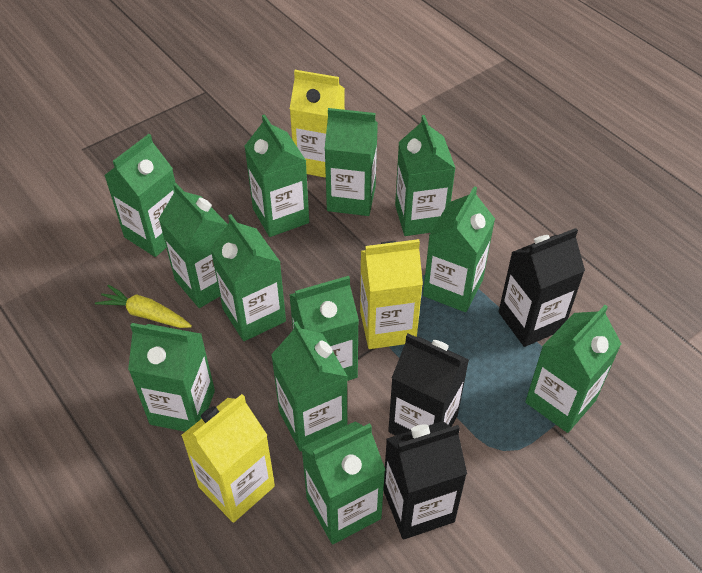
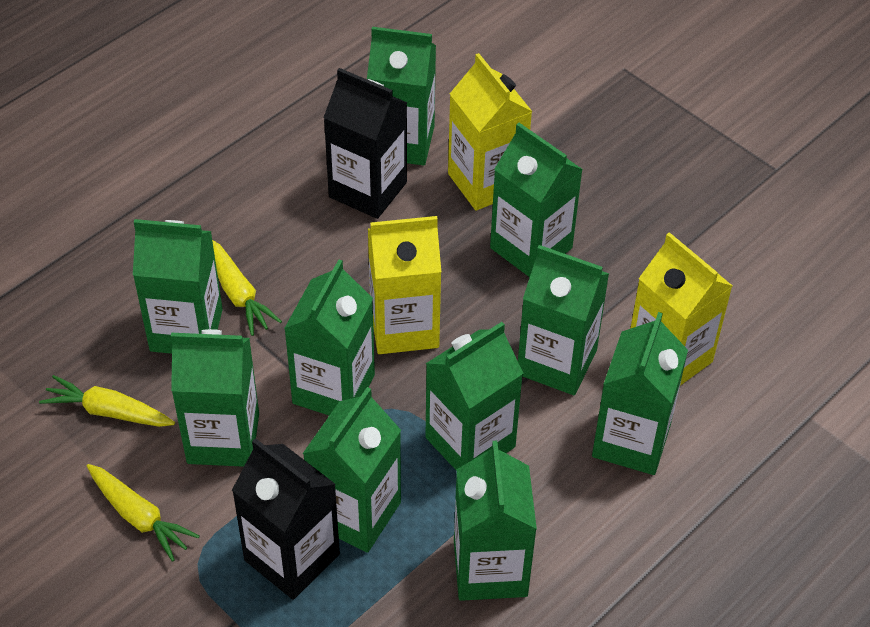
black carton: [383,421,467,539] [388,333,469,436] [498,228,585,347] = 3 -> [232,438,340,600] [323,68,407,219] = 2
green carton: [104,134,175,257] [128,323,215,432] [159,183,228,308] [210,214,286,341] [244,114,309,237] [271,321,348,452] [289,276,359,381] [301,421,385,544] [325,108,378,216] [395,115,456,236] [423,186,495,312] [525,305,621,433] = 12 -> [133,219,223,354] [171,329,259,467] [284,259,375,415] [303,387,401,552] [367,27,436,165] [425,322,523,471] [454,441,537,601] [490,123,583,277] [518,245,609,395] [592,312,688,475] = 10
yellow carrot: [95,284,192,328] = 1 -> [39,375,175,427] [87,464,200,562] [212,240,282,336] = 3

